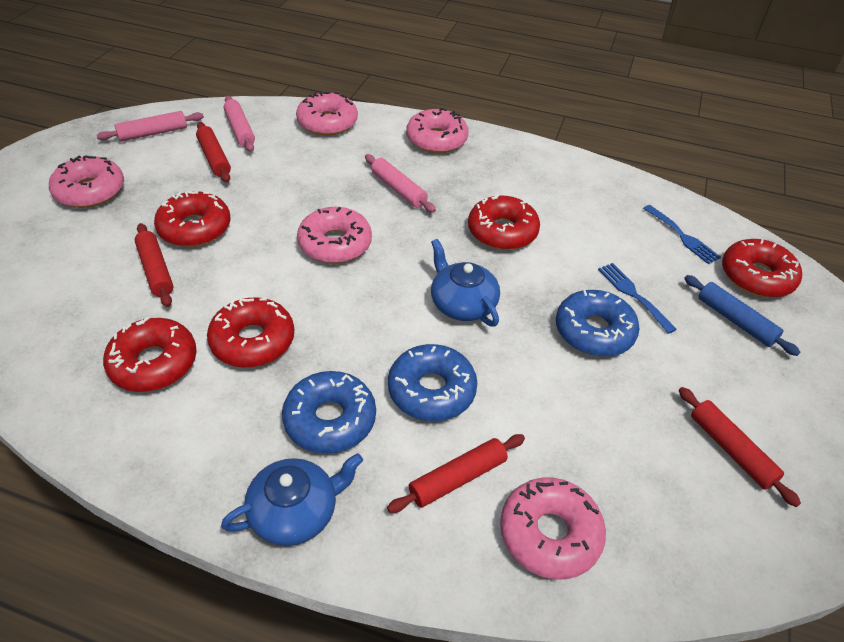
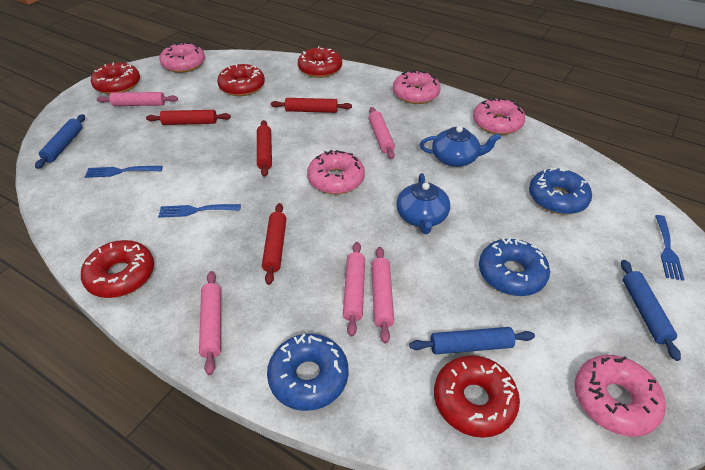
blue fork: [598,263,677,334] [643,205,721,264] = 2 -> [85,166,163,178] [158,204,241,218] [655,215,684,281] = 3
blue rolling pin: [684,275,800,356] = 1 -> [35,114,85,169] [409,327,535,354] [621,260,681,361] = 3
pink rolling pin: [96,111,204,142] [223,96,255,152] [365,154,436,213] = 3 -> [97,92,178,106] [199,271,221,375] [343,242,365,337] [369,107,395,159] [371,247,394,344] = 5

